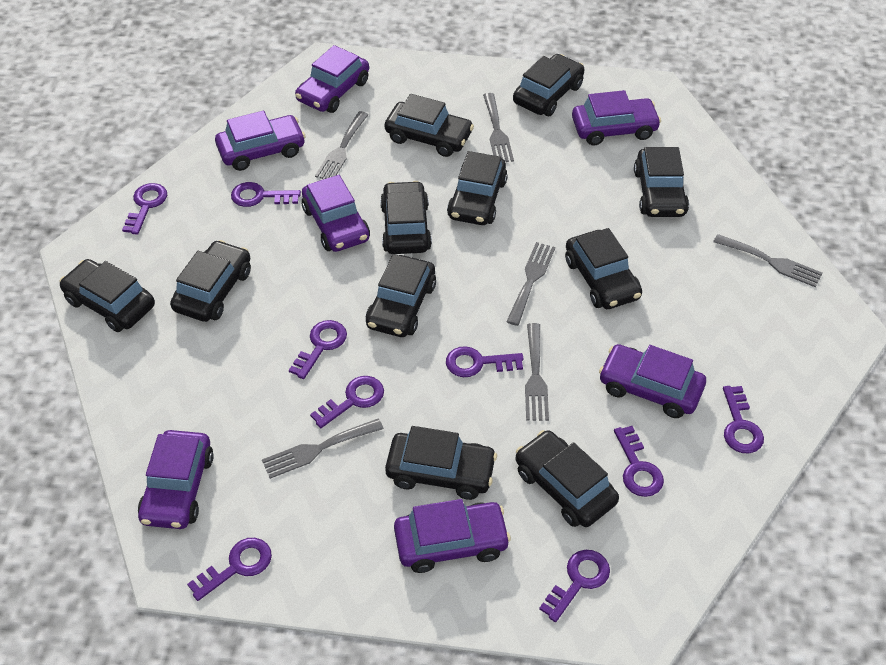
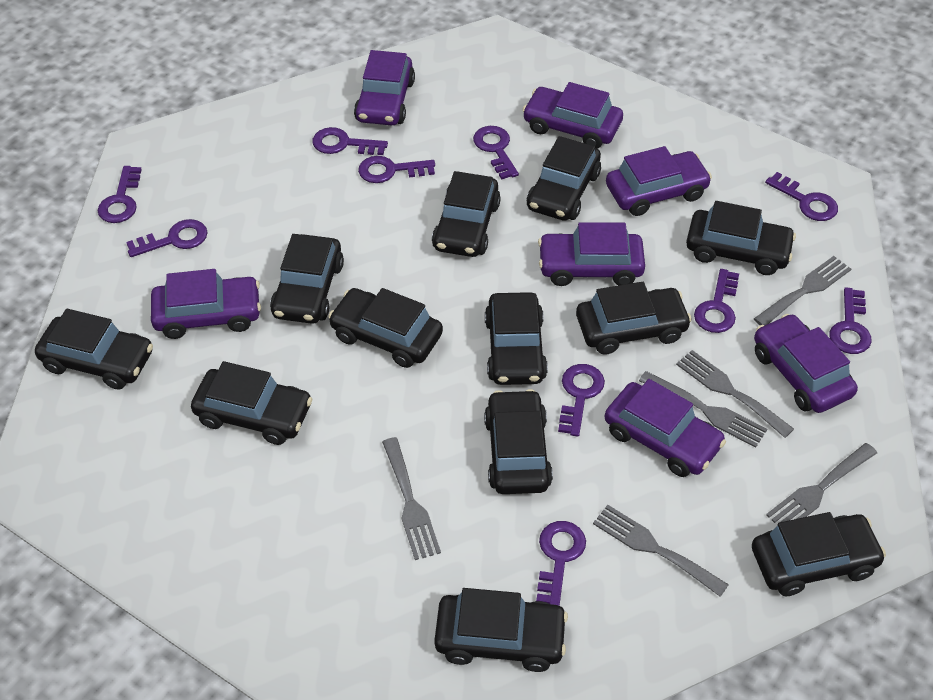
black car: [60,259,155,332] [170,240,251,322] [366,254,436,337] [380,181,432,254] [385,94,474,157] [385,426,497,500] [447,151,508,225] [513,54,584,116] [515,430,619,527] [565,228,642,309] [634,147,689,217] = 11 -> [35,309,153,390] [191,361,312,445] [270,234,344,324] [328,288,443,368] [432,171,501,257] [434,588,568,672] [484,389,553,494] [485,292,548,385] [527,136,601,221] [576,282,692,354] [686,201,796,275] [752,512,886,596] = 12
purple key: [122,183,167,235] [187,538,272,601] [231,182,301,207] [289,320,347,379] [310,376,384,428] [446,346,524,377] [539,550,610,622] [614,426,664,497] [723,386,764,453] = 9 -> [98,166,142,223] [126,219,208,257] [312,127,388,155] [358,156,435,183] [473,126,519,180] [536,521,586,606] [558,364,605,437] [694,269,739,333] [765,172,838,221] [829,287,872,354] = 10

